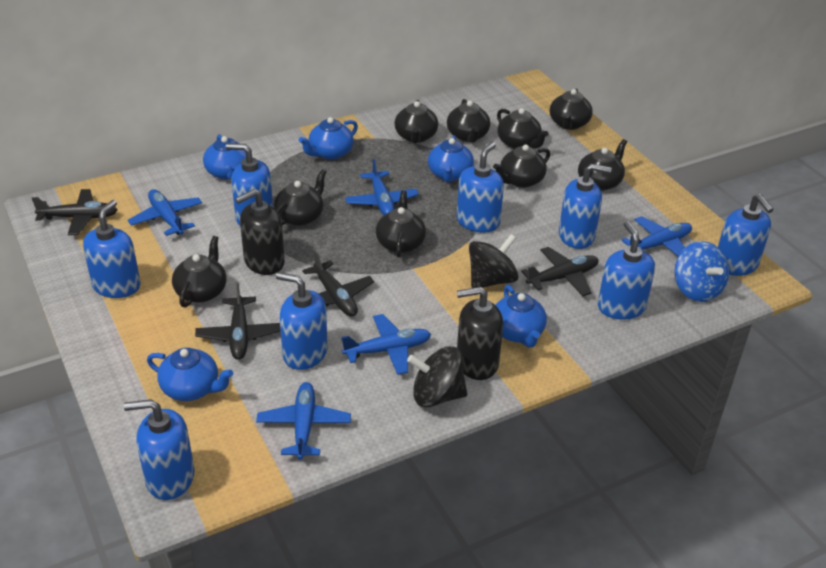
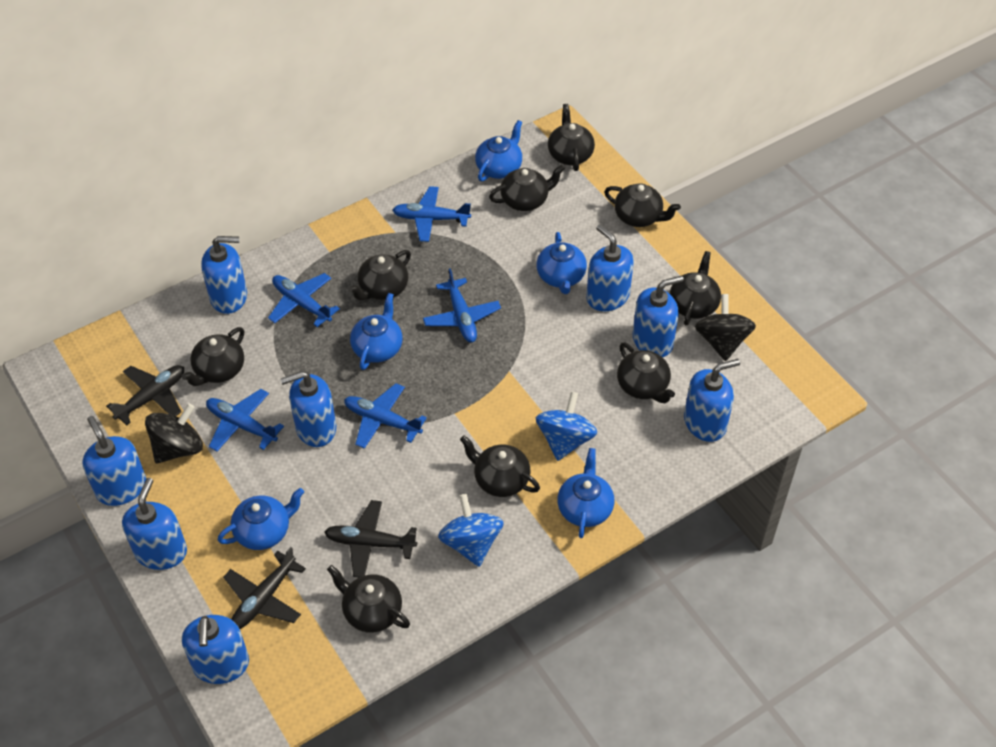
black plane: [32,189,118,235] [195,282,281,360] [302,250,374,317] [521,247,599,296] = 4 -> [106,365,184,426] [223,547,306,629] [324,500,417,578] = 3
black soap dispenser: [235,189,285,275] [457,287,503,380] = 2 -> none = 0
blue spinning top: [674,241,729,302] = 1 -> [438,494,504,567] [536,392,597,461] = 2

